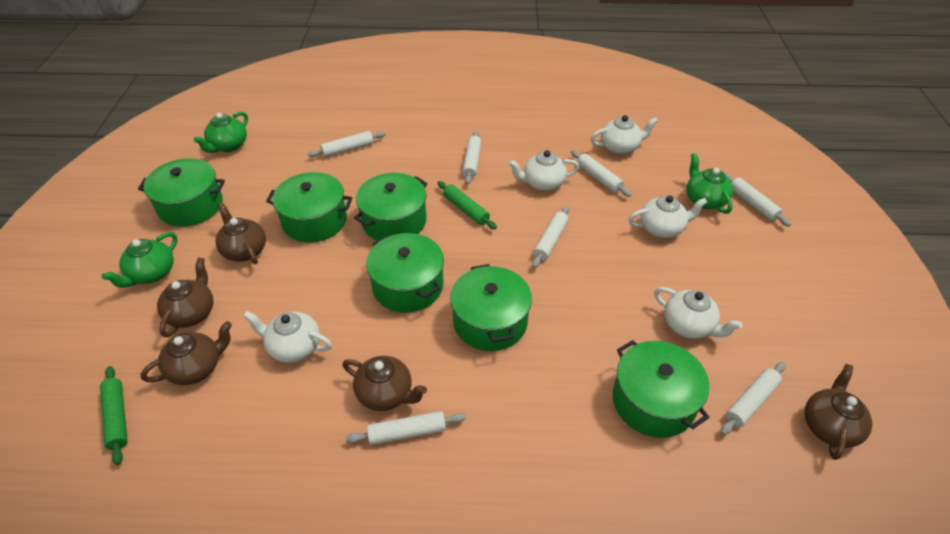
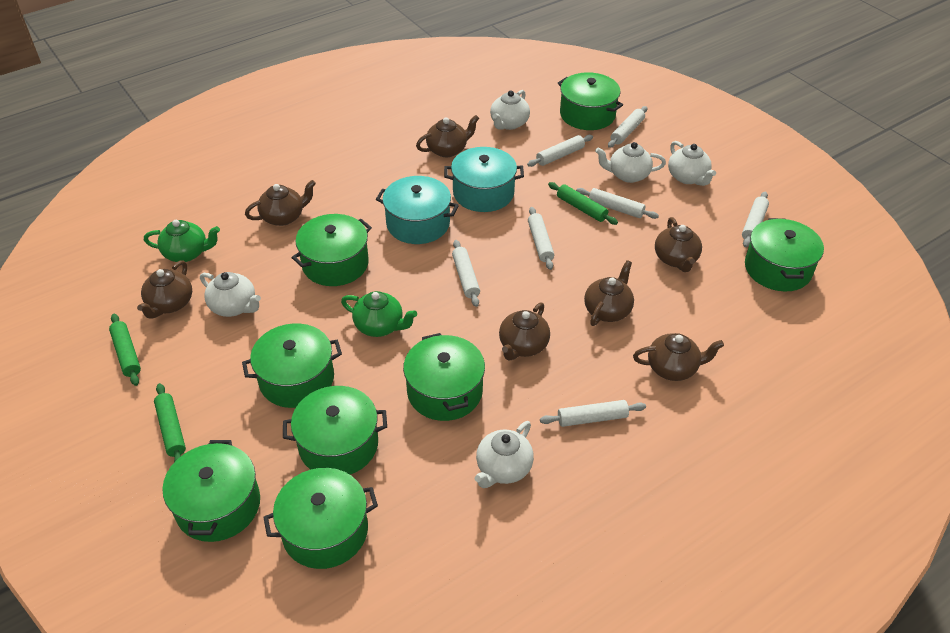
brown teapot: [141,321,232,385] [157,257,214,337] [216,203,266,264] [342,356,427,411] [804,364,873,460] = 5 -> [137,260,192,319] [245,180,316,226] [416,115,479,157] [499,302,550,360] [584,260,634,326] [633,333,724,381] [655,217,702,272] = 7
green pot: [138,158,225,227] [266,172,352,243] [354,173,428,240] [366,233,444,313] [450,264,532,351] [613,340,710,438] = 6 -> [163,440,260,542] [242,323,342,408] [263,468,378,569] [283,386,387,474] [291,214,372,286] [403,333,485,421] [558,72,623,130] [745,218,824,291] = 8
green rolling pin: [100,366,128,465] [437,181,497,229] = 2 -> [109,314,141,386] [154,383,186,462] [548,182,618,225] = 3
green teapot: [102,232,178,288] [194,111,248,153] [687,153,733,214] = 3 -> [144,220,220,262] [341,291,417,337] = 2
turquoise pot: none = 0 -> [376,176,459,244] [444,147,524,212] = 2

